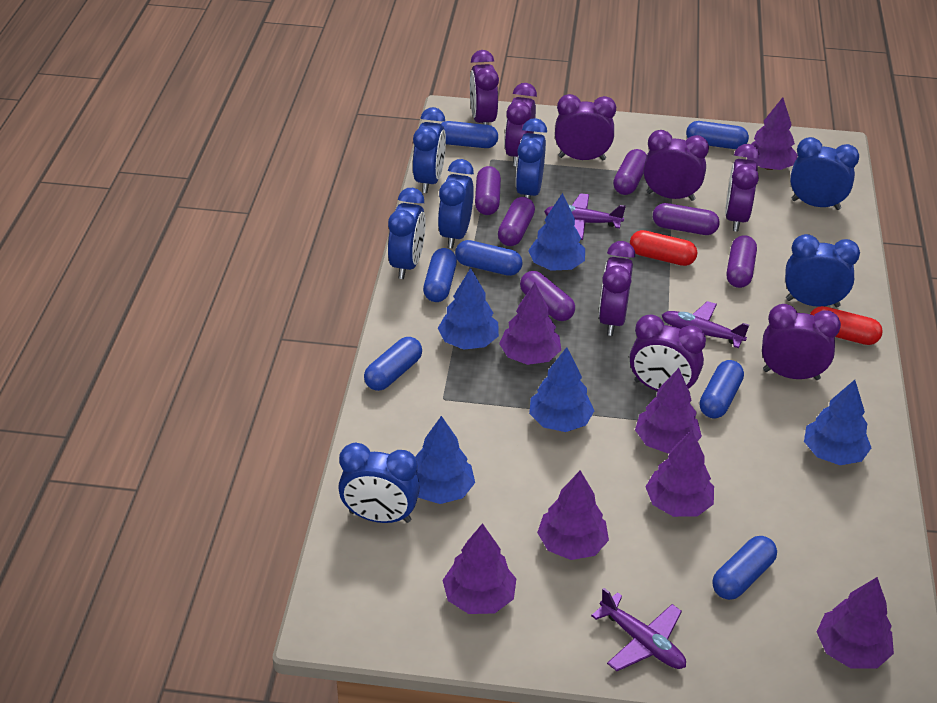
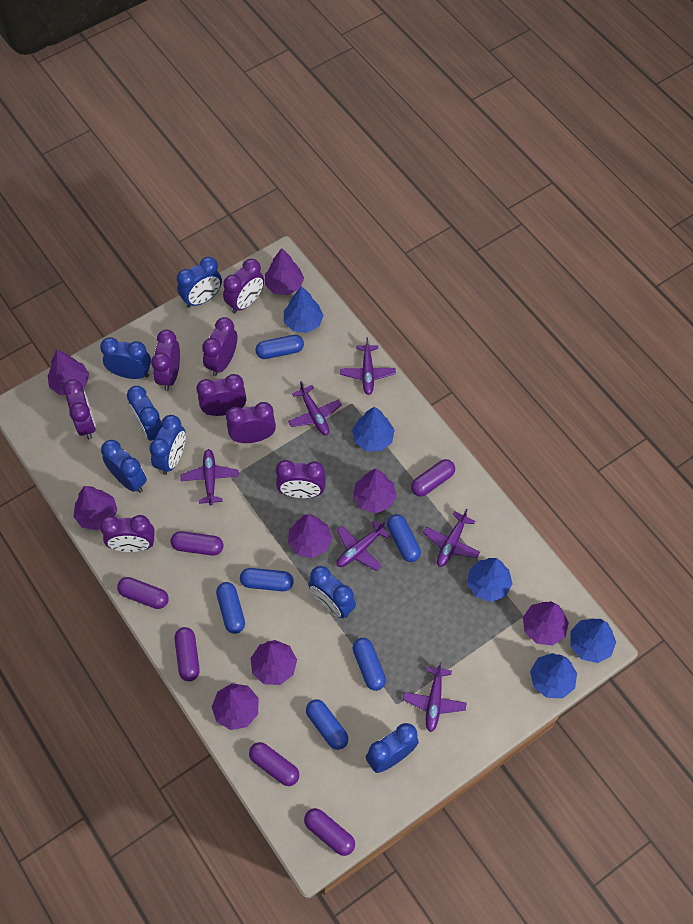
blue capsule: [364,337,422,391] [423,248,457,302] [441,121,498,148] [455,240,523,276] [686,121,749,149] [700,360,744,418] [712,536,777,600] = 7 -> [216,582,245,634] [240,568,294,591] [256,335,304,359] [306,699,349,750] [353,638,386,691] [387,514,421,562] = 6
purple plane: [544,193,626,240] [591,588,686,671] [662,301,749,348] = 3 -> [181,449,239,506] [288,381,342,435] [336,520,390,571] [340,337,396,395] [403,662,466,732] [423,509,480,567] = 6
purple tree: [443,523,516,614] [499,283,561,365] [537,470,609,560] [635,368,702,454] [645,430,714,517] [747,97,798,170] [817,577,894,668] = 7 -> [48,350,89,395] [73,486,117,530] [212,683,258,730] [251,640,297,685] [265,248,304,295] [288,514,332,558] [353,469,397,513] [523,601,569,646] = 8
red capsule: [630,230,697,266] [810,306,883,345] = 2 -> none = 0

